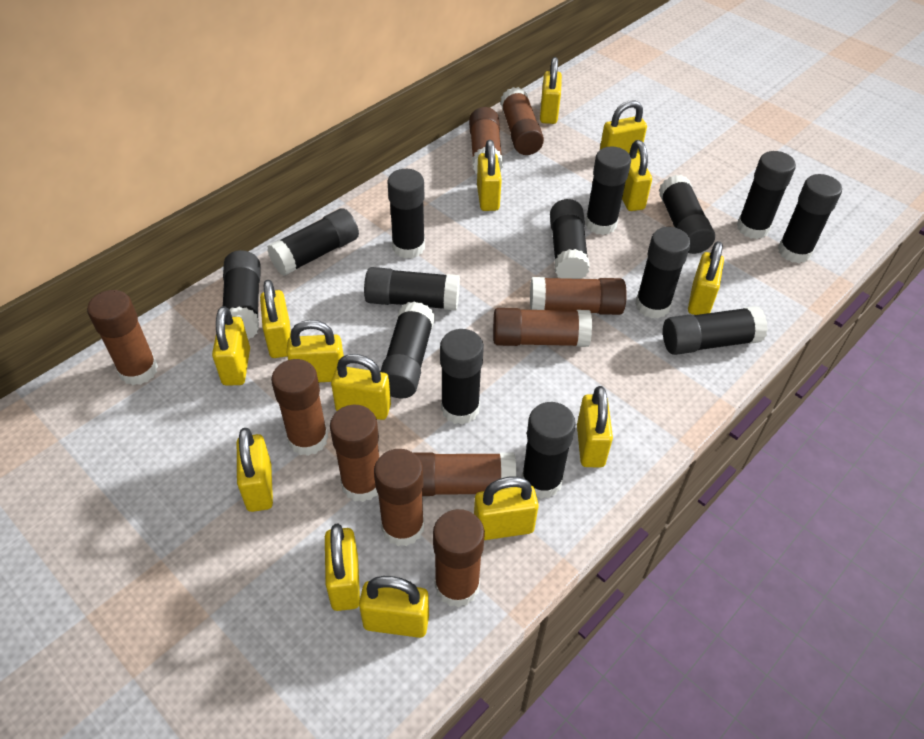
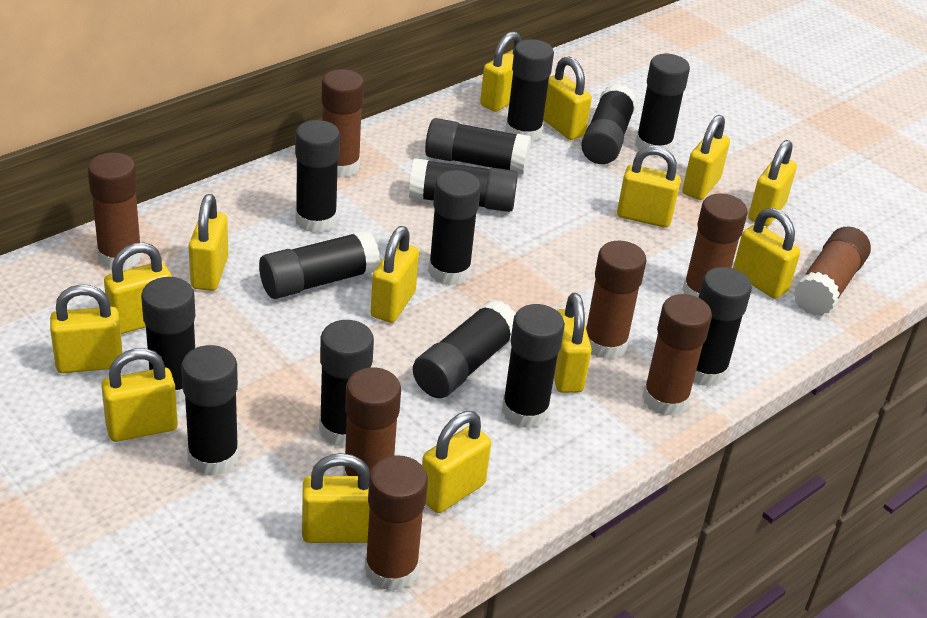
brown glue stick: [87,290,158,385] [271,359,328,456] [330,405,379,502] [374,449,424,546] [413,452,516,496] [433,509,485,608] [469,107,503,174] [493,308,592,347] [500,87,544,155] [530,277,627,315] = 10 -> [88,152,142,270] [321,69,364,178] [343,368,401,476] [364,455,428,592] [586,241,646,359] [642,294,712,416] [682,193,748,297] [793,226,871,316] = 8

